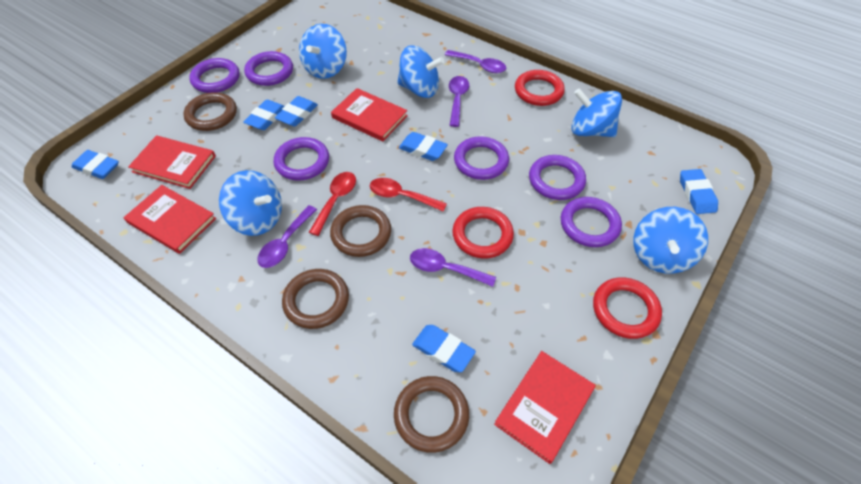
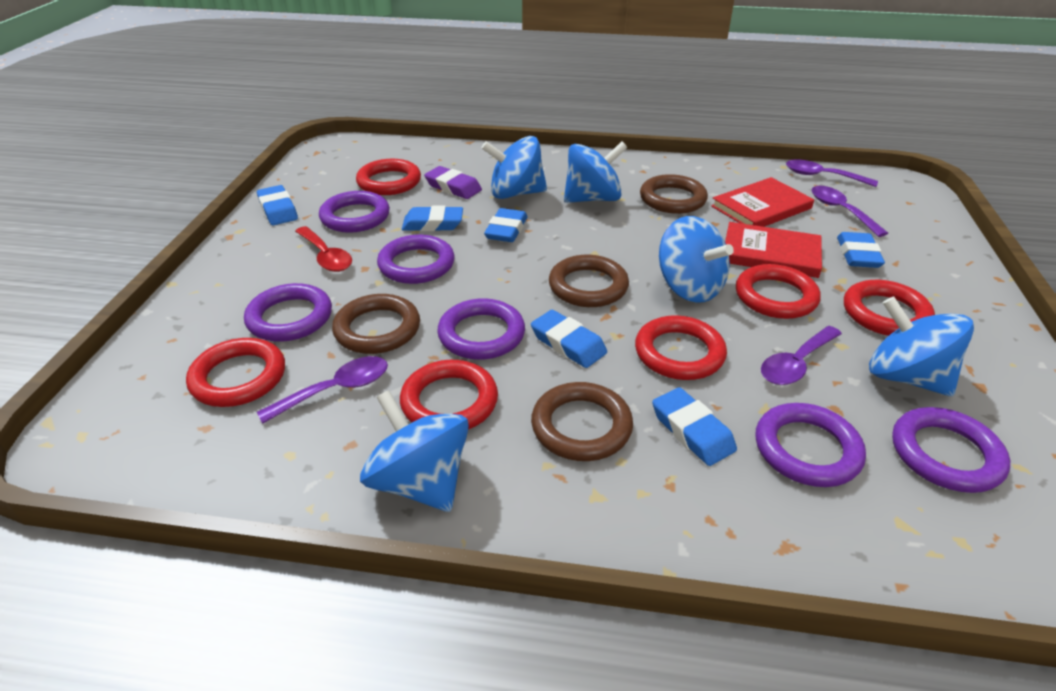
purple eraser: none = 0 -> [424,166,482,199] = 1
red book: [124,185,216,254] [128,135,216,189] [331,88,408,141] [494,351,596,464] = 4 -> [711,177,814,227] [725,222,822,278] = 2
red ring: [452,207,514,259] [515,70,565,106] [593,277,662,339] = 3 -> [186,338,285,407] [356,159,421,195] [400,360,498,429] [635,315,727,380] [736,264,820,319] [844,280,935,336] = 6
red spoon: [309,172,356,236] [370,178,447,212] = 2 -> [295,226,352,272] = 1

